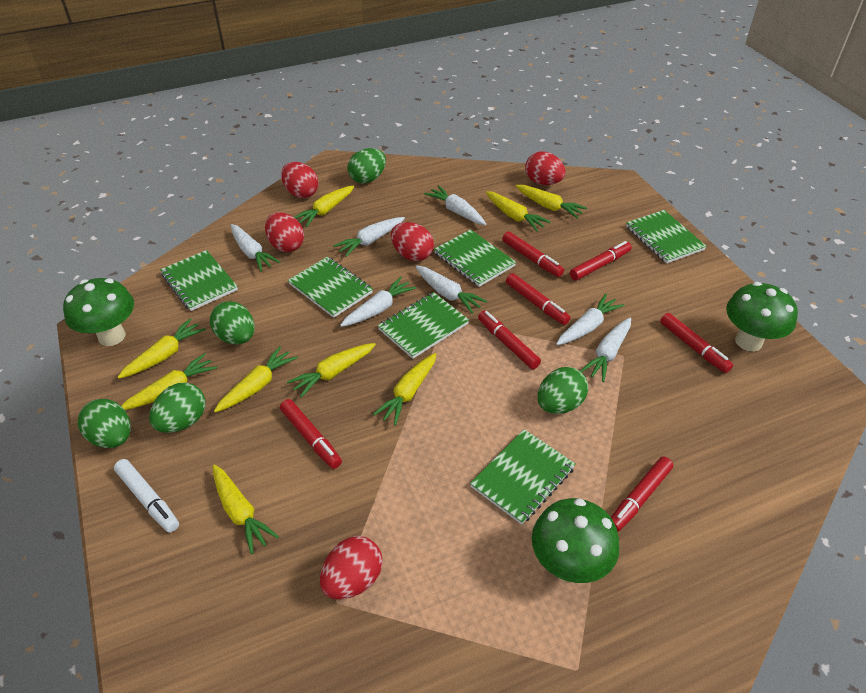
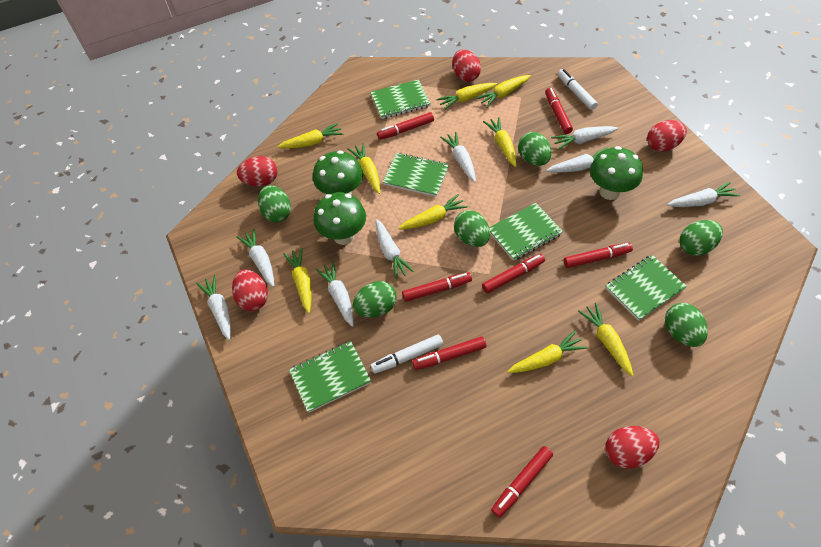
green egg: [78,399,131,448] [149,382,206,433] [210,301,255,345] [348,148,386,183] [538,367,588,414] = 5 -> [258,185,291,222] [353,281,397,318] [454,210,490,247] [518,132,552,166] [665,303,708,347] [680,220,723,256] = 6
green notebook: [160,250,238,311] [288,257,373,318] [378,292,469,359] [434,229,516,287] [470,429,575,525] [626,210,707,264] = 6 -> [289,341,371,413] [370,79,431,119] [383,153,449,197] [489,203,563,261] [606,255,687,321] = 5
white carrot: [231,224,280,272] [333,217,405,257] [340,277,416,327] [415,265,487,314] [424,185,486,225] [556,294,625,345] [580,318,631,382] = 7 -> [196,275,231,340] [236,228,274,287] [315,261,353,327] [376,219,414,279] [440,132,476,182] [546,148,608,173] [551,126,618,150] [667,182,740,207] = 8
white marker: [114,459,179,532] = 1 -> [371,335,443,374] [557,69,598,110] = 2

